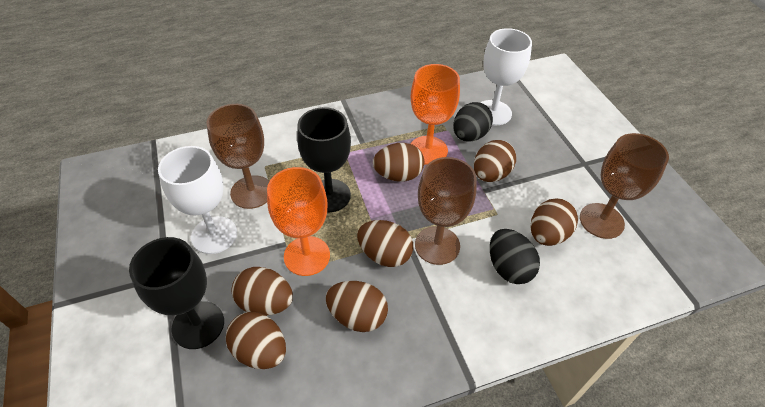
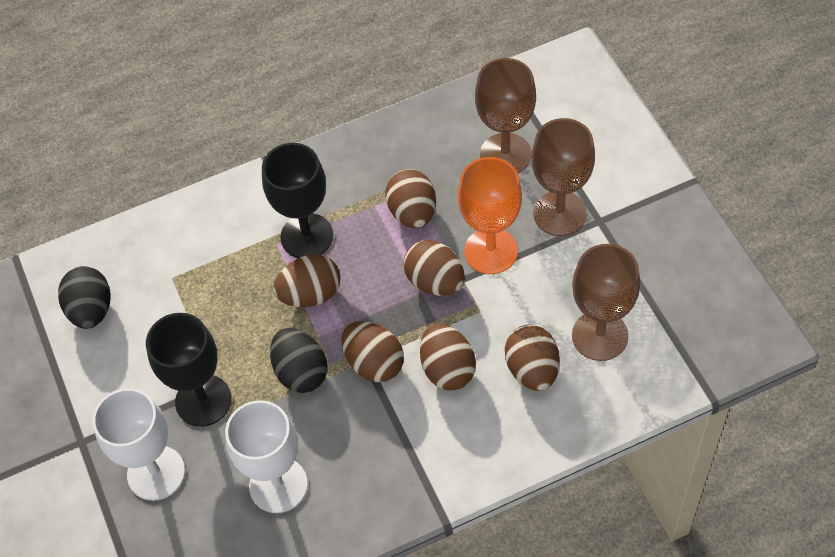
brown egg: [226,312,286,369] [231,267,293,315] [326,281,388,332] [357,220,413,267] [373,143,424,182] [474,140,516,182] [531,198,578,246] = 7 -> [273,254,340,307] [342,321,404,382] [385,169,436,229] [404,240,465,296] [420,323,476,390] [505,325,560,391] = 6
orange goblet: [267,167,330,276] [411,64,460,165] = 2 -> [458,157,522,274] = 1

